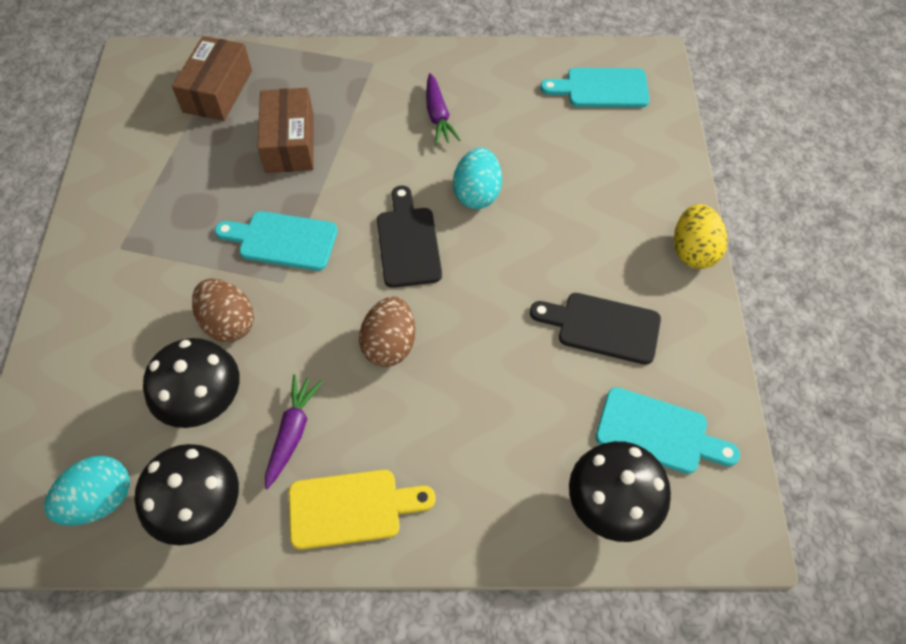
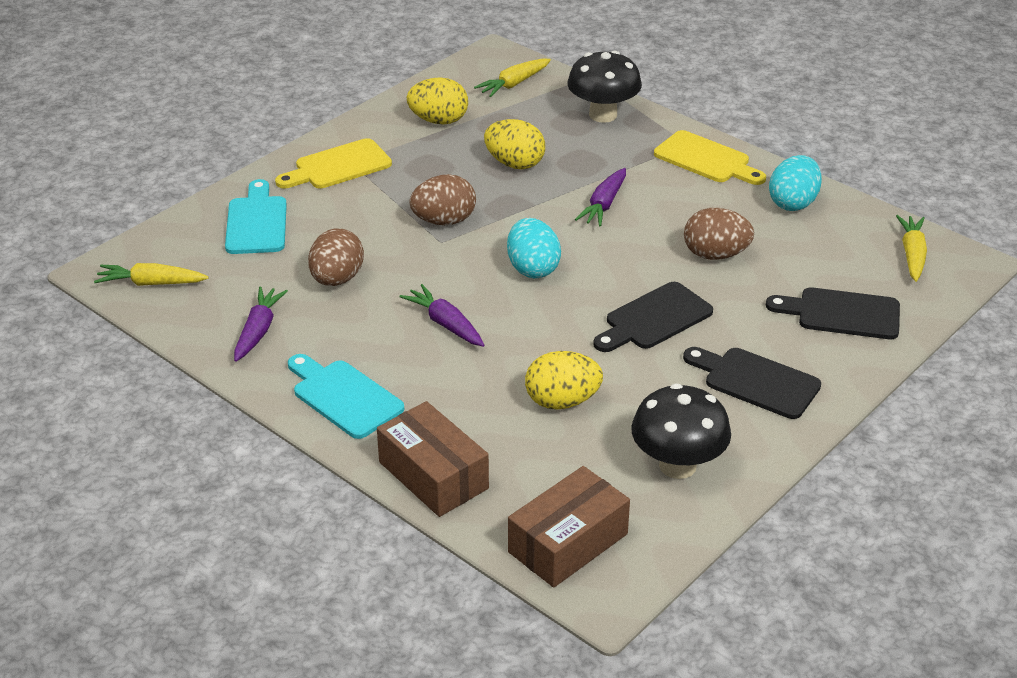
black cutting board: [377,186,442,288] [530,293,661,365] = 2 -> [593,282,713,352] [683,347,821,419] [766,287,900,339] = 3
black mushroom: [135,444,239,545] [143,338,240,428] [569,441,671,542] = 3 -> [567,50,642,123] [631,383,731,479] = 2
brown egg: [192,279,254,342] [359,297,415,367] = 2 -> [308,229,364,286] [410,174,476,225] [684,208,754,260] = 3
purple carrot: [265,375,323,489] [426,73,460,145] = 2 -> [234,287,288,362] [399,284,484,347] [575,168,626,226] = 3
turquoise cutting board: [215,211,338,271] [540,68,650,108] [596,387,740,474] = 3 -> [225,179,287,254] [288,354,404,439] = 2
yellow carrot: none = 0 -> [94,263,209,286] [474,59,551,97] [896,215,927,282] = 3
yellow cutting board: [289,470,435,550] = 1 -> [275,138,392,188] [654,130,766,185] = 2
yellow egg: [674,204,728,269] = 1 -> [407,77,468,124] [484,119,545,169] [525,351,603,409] = 3

